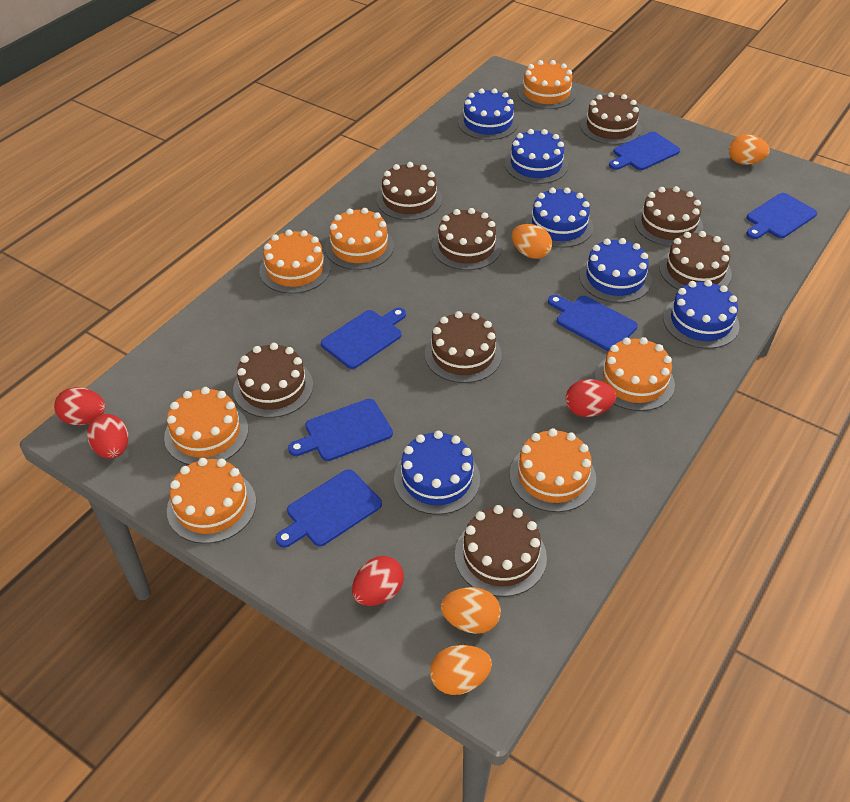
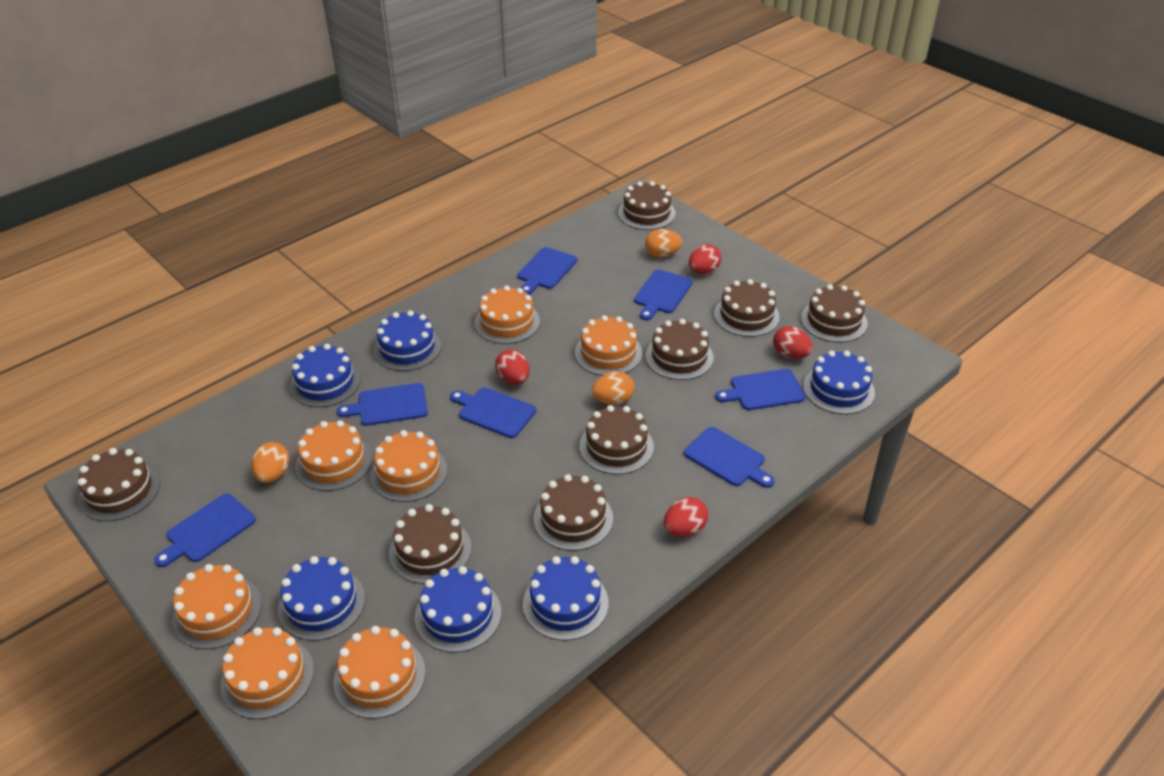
blue cutting board: [276,469,382,548] [288,399,393,461] [321,308,406,369] [548,295,638,351] [609,132,680,170] [746,193,817,239] = 6 -> [154,493,256,567] [337,383,428,426] [450,387,536,438] [517,247,577,295] [634,269,693,320] [684,427,774,488] [715,369,805,410] = 7
orange egg: [430,645,492,695] [441,587,501,634] [512,224,552,259] [729,134,770,165] = 4 -> [251,442,289,483] [592,372,634,405] [645,229,682,257] = 3

